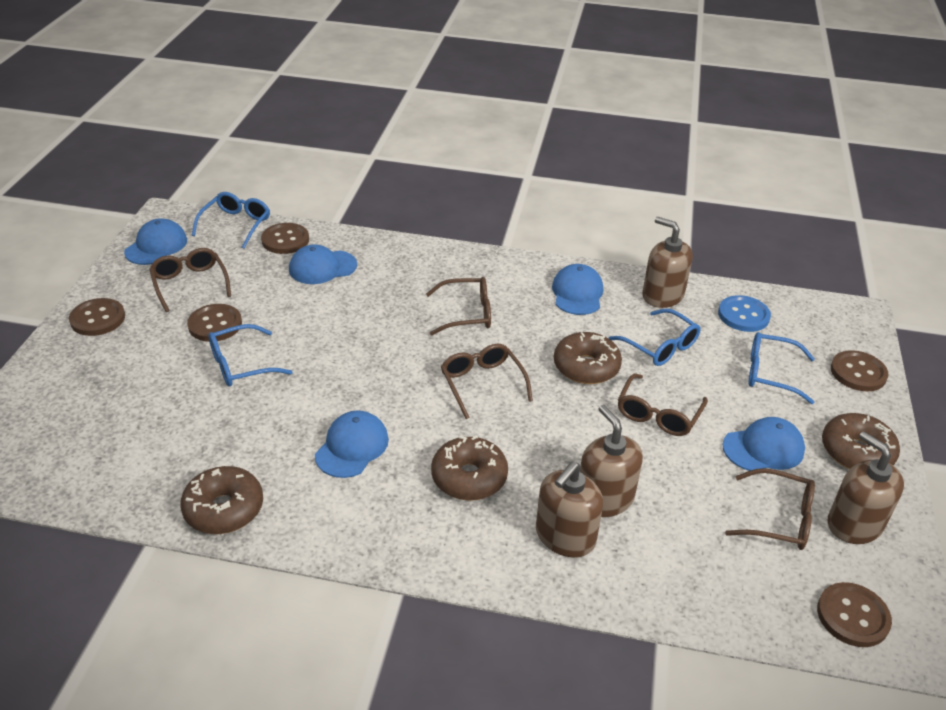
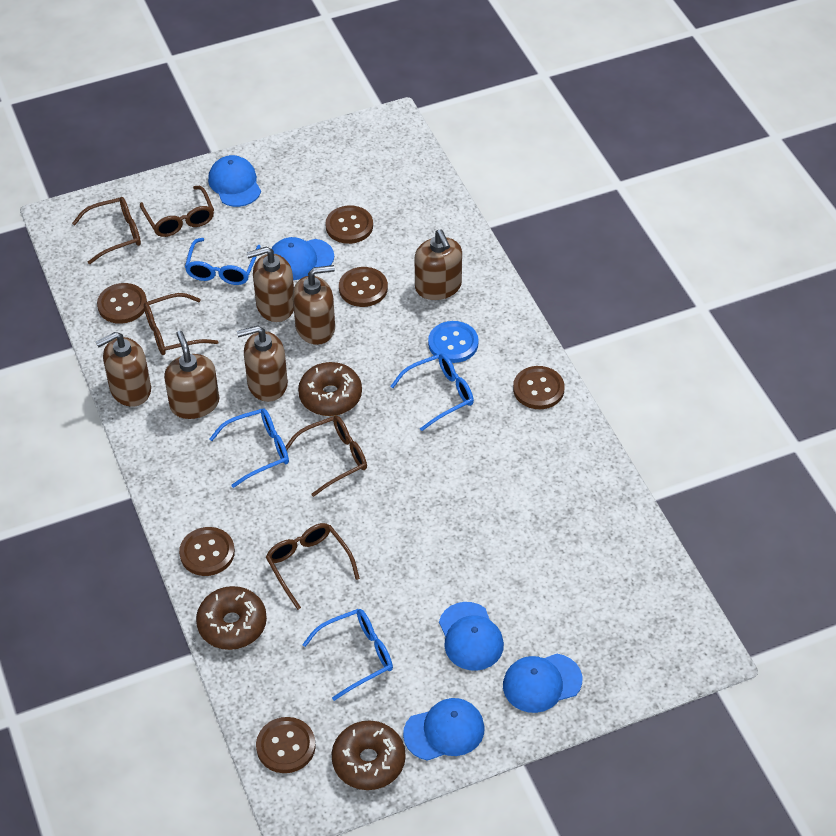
brown button: [69,298,125,336] [187,304,242,342] [261,223,309,254] [817,582,892,647] [831,350,888,391] = 5 -> [97,283,147,324] [179,527,235,576] [256,717,316,773] [326,206,373,244] [339,267,388,307] [513,366,565,409] = 6
brown donut: [180,466,263,534] [431,435,508,501] [554,332,622,384] [822,413,900,469] = 4 -> [196,586,267,650] [298,362,362,416] [332,720,406,790] = 3
brown soap dispenser: [536,461,603,557] [580,405,643,517] [642,217,693,308] [828,431,904,544] = 4 -> [96,332,151,407] [164,331,219,419] [237,325,288,402] [247,246,294,322] [293,265,335,345] [415,230,462,300] = 6

